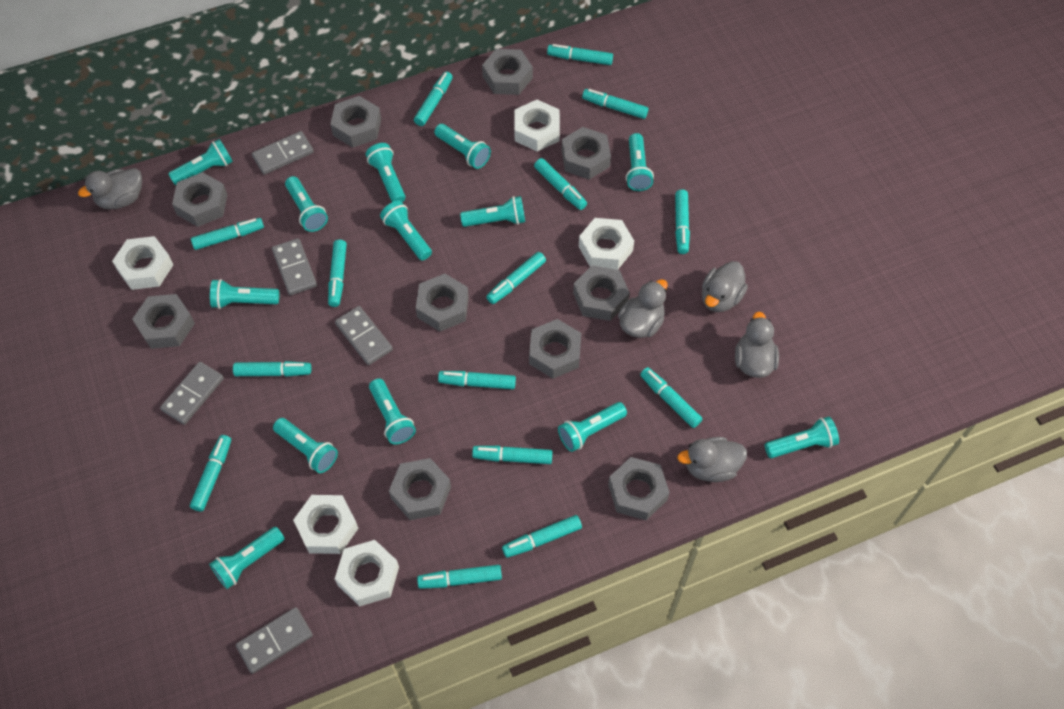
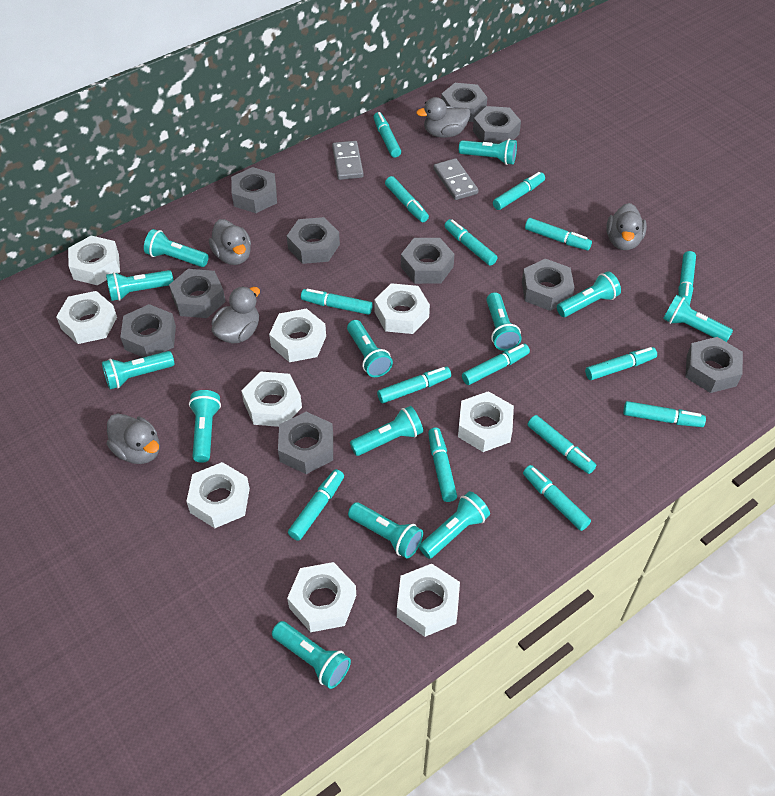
grey domino: [160,362,224,425] [236,607,313,674] [252,131,314,175] [272,238,317,295] [335,306,393,365] = 5 -> [332,141,364,180] [433,158,478,200] = 2
white nut: [112,236,174,290] [293,495,359,554] [335,540,399,606] [514,100,560,151] [579,218,634,270] = 5 -> [56,291,117,344] [68,236,120,285] [186,462,250,528] [241,372,302,427] [269,309,326,362] [287,562,356,632] [374,283,430,334] [397,564,460,637] [458,391,514,452] = 9

